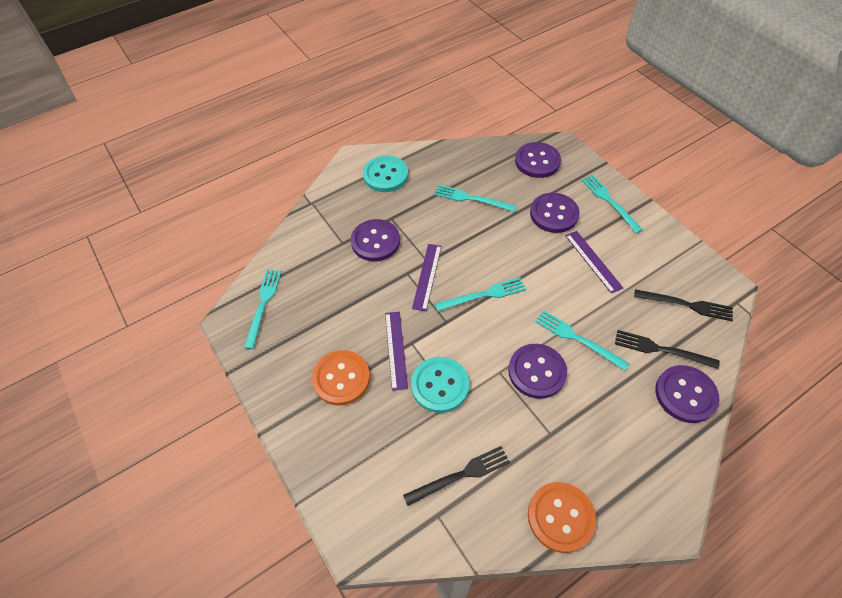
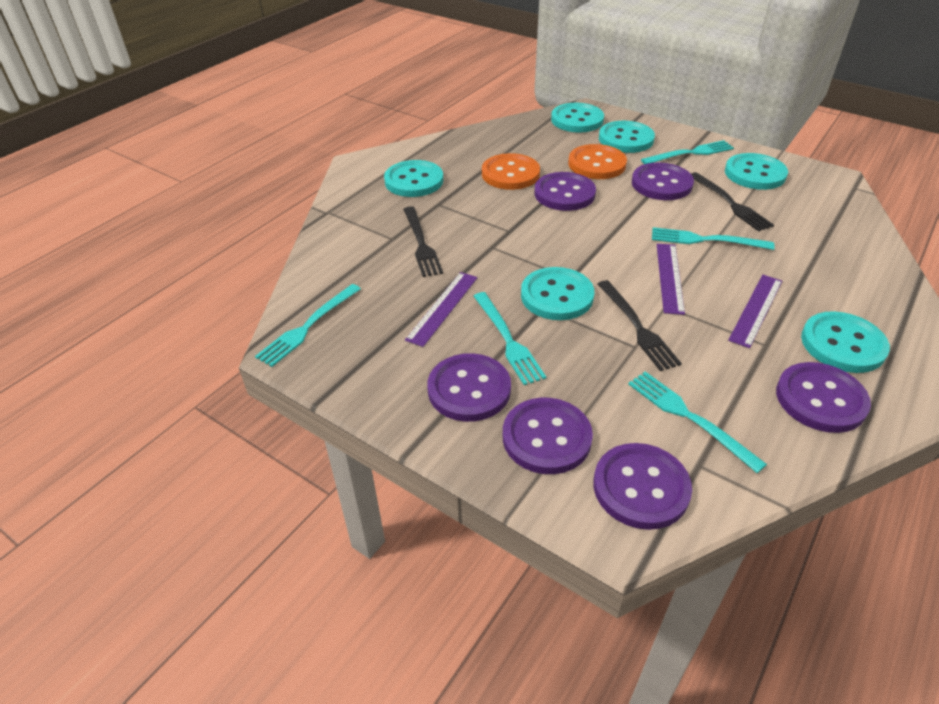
purple button: [351,219,400,261] [508,344,567,399] [515,142,561,178] [530,193,579,233] [655,365,719,423] = 5 -> [427,353,511,422] [503,398,593,474] [535,172,596,211] [593,443,692,530] [632,163,694,200] [776,362,871,433] = 6
turquoise button: [363,156,408,192] [411,357,469,413] = 2 -> [384,160,443,197] [521,267,594,320] [551,103,604,133] [599,121,655,153] [725,153,788,190] [801,311,890,373] = 6

